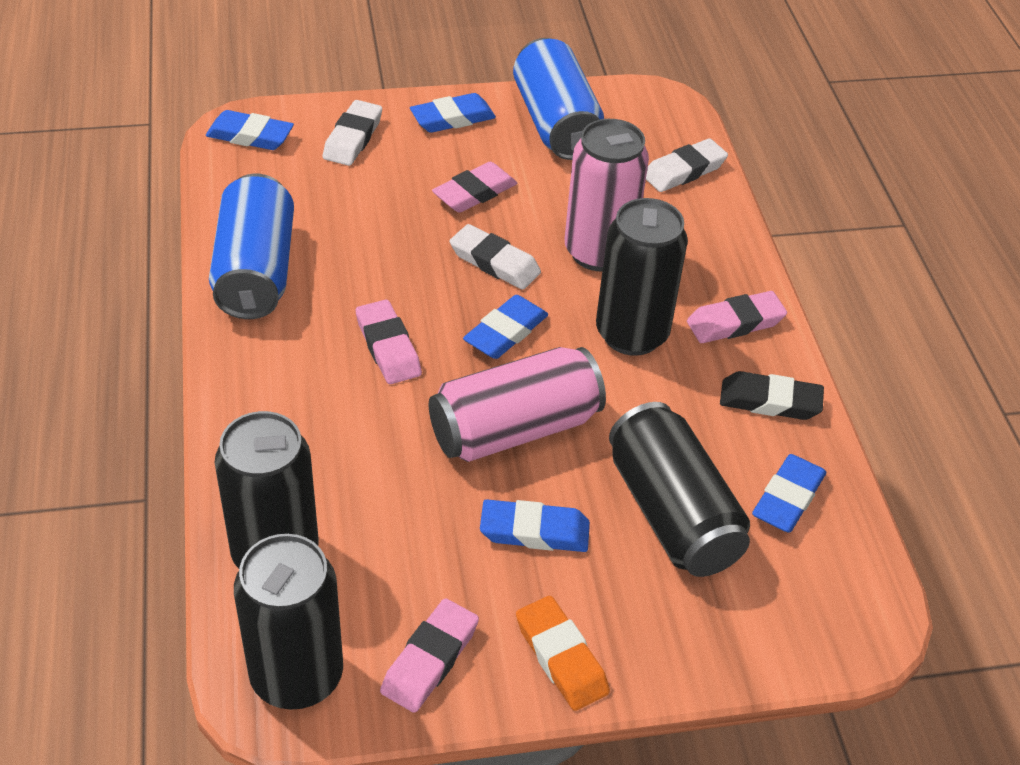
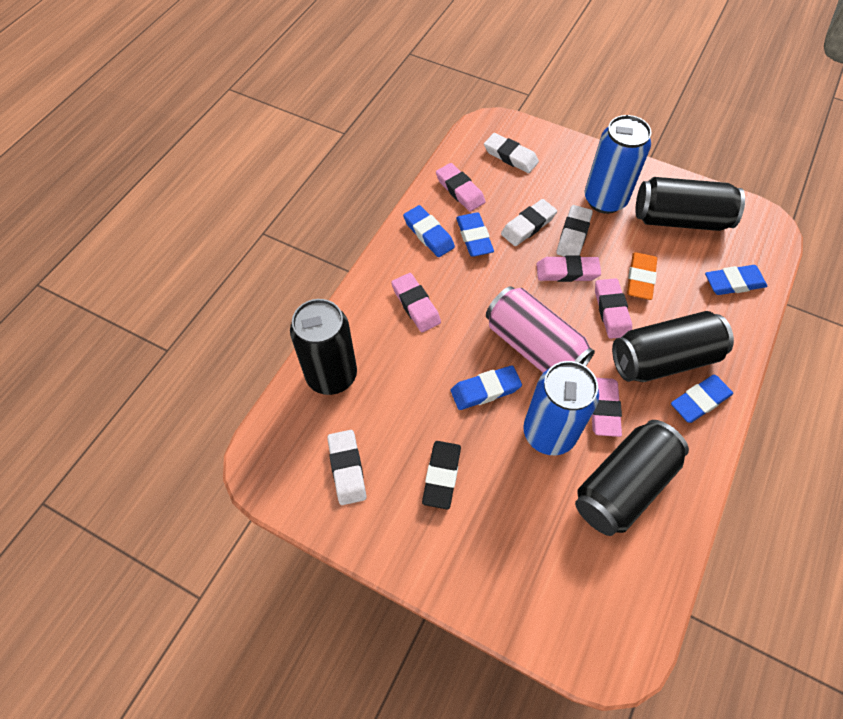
pink can: [429,347,606,462] [565,119,649,271] = 2 -> [486,286,595,373] = 1
pink eraser: [356,299,422,384] [380,598,479,713] [432,162,517,213] [687,291,787,343] = 4 -> [391,273,441,332] [436,163,485,212] [536,255,601,282] [592,378,622,437] [595,278,632,339] = 5
white eraser: [323,100,382,166] [450,224,541,290] [646,138,728,192] = 3 -> [327,430,366,505] [484,133,539,173] [501,199,557,246] [556,205,593,256] = 4

